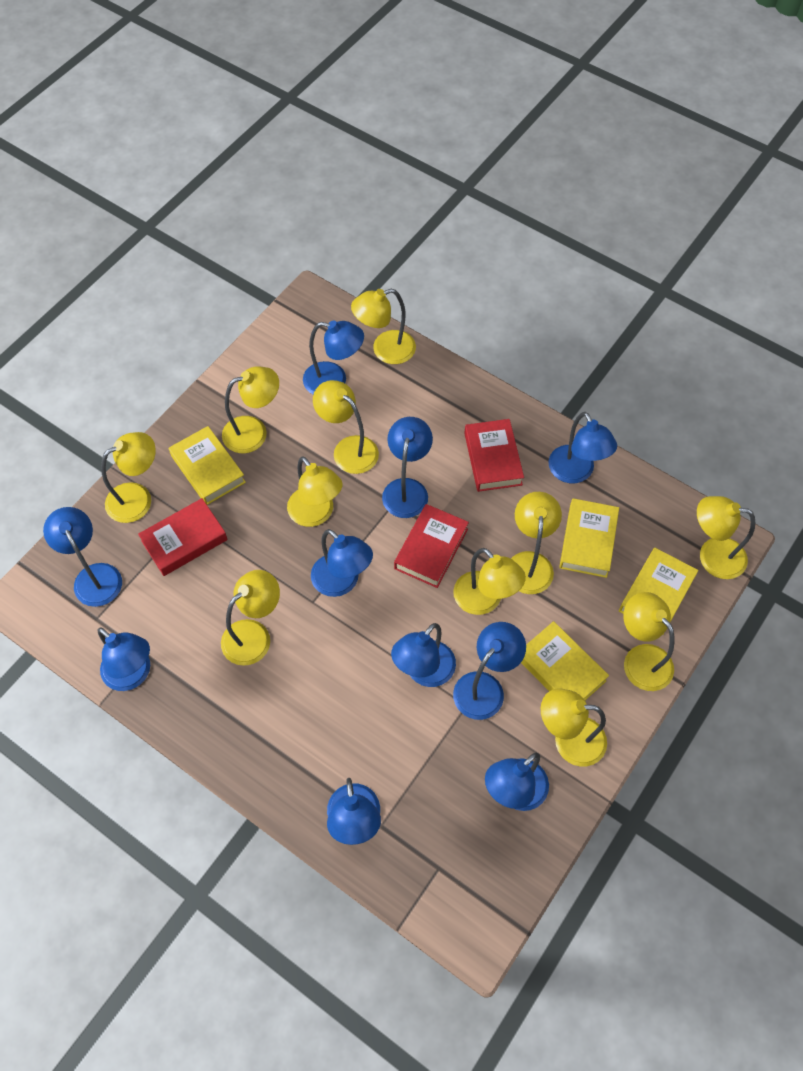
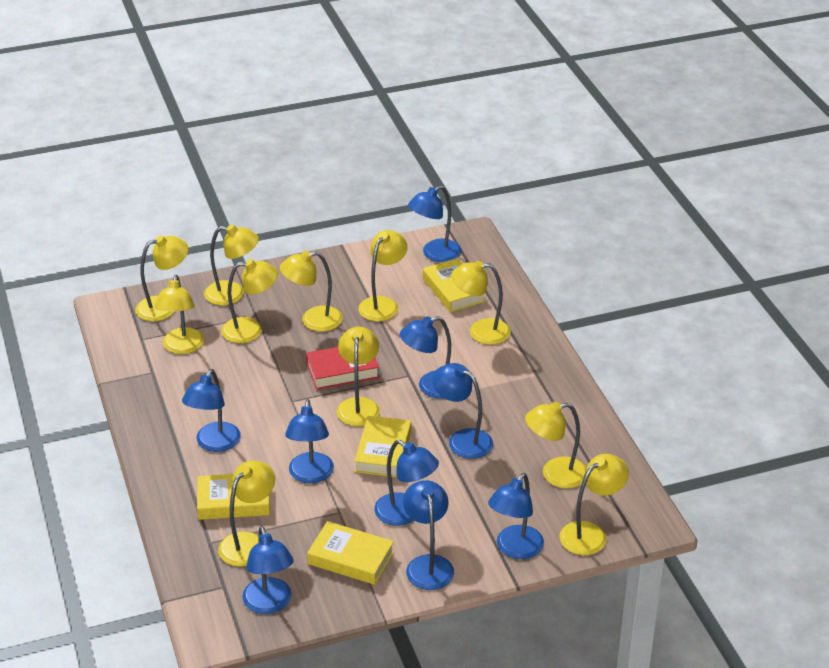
blue lamp: [43,507,122,607] [97,627,150,691] [303,321,364,395] [311,529,373,597] [327,778,381,845] [382,417,433,518] [391,623,456,687] [453,622,526,720] [485,753,549,811] [548,412,617,483] = 10 -> [182,369,241,452] [243,526,294,614] [285,399,334,483] [374,440,439,526] [400,316,451,399] [403,480,454,590] [408,185,461,262] [432,363,493,459] [488,473,544,559] = 9
red book: [138,498,228,576] [394,504,469,588] [464,419,524,492] = 3 -> [306,347,379,390] = 1

